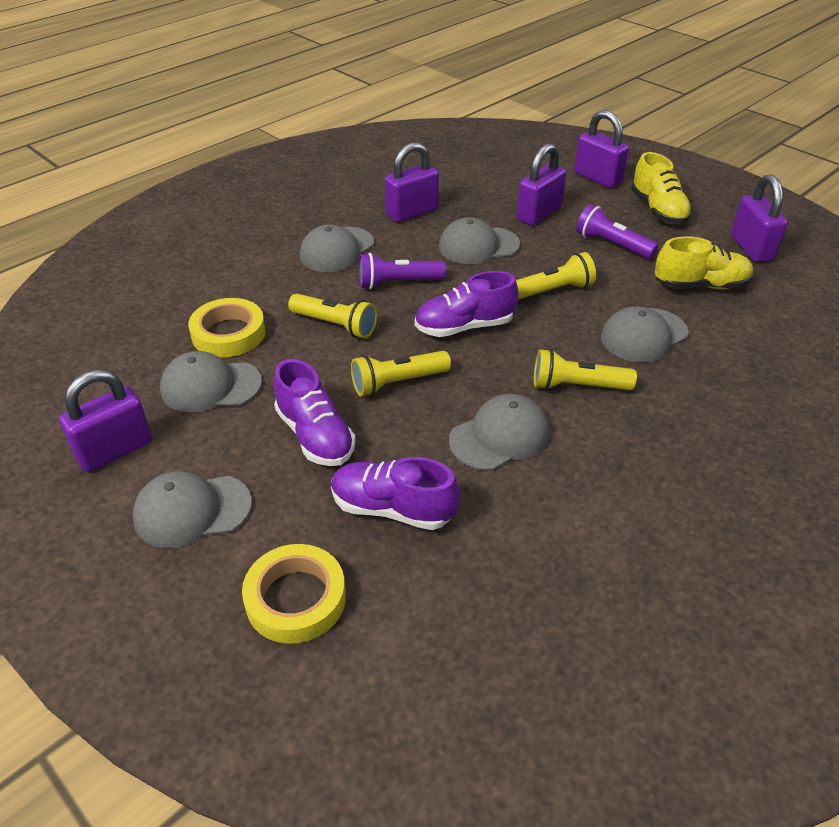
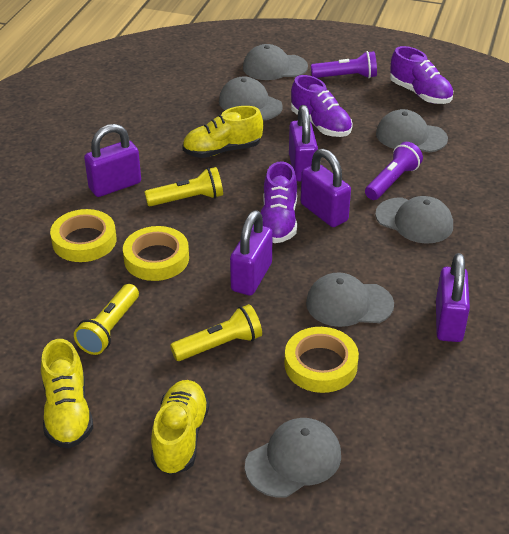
yellow flashlight: [288,294,377,338] [351,351,451,397] [516,252,596,300] [534,349,637,390] = 4 -> [74,284,139,355] [145,167,223,206] [170,304,262,361] = 3
yellow shoe: [631,152,692,224] [655,236,754,289] = 2 -> [41,339,93,448] [151,380,210,475] [182,106,263,158] = 3
yellow tape: [188,298,266,357] [242,544,346,644] = 2 -> [50,209,116,262] [123,226,189,281] [285,327,359,393] = 3

